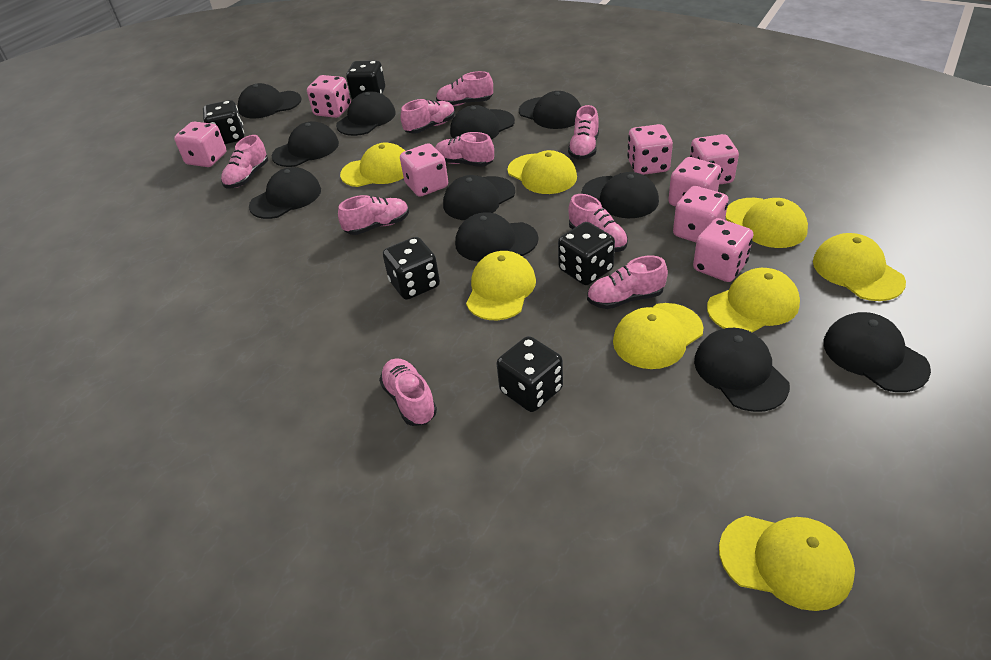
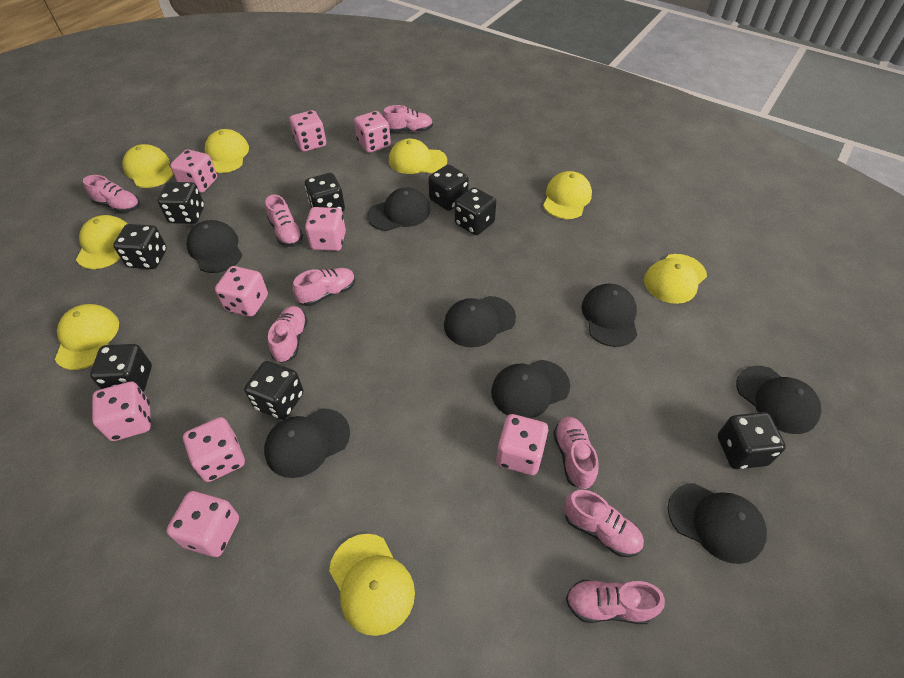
black cap: [238,83,302,118] [249,167,321,219] [272,121,339,167] [336,91,396,136] [443,175,515,220] [450,105,515,140] [455,212,538,262] [519,91,581,129] [582,172,659,218] [694,328,790,412] [824,312,931,392] = 11 -> [186,220,242,273] [264,408,350,478] [367,188,430,231] [444,296,516,347] [491,360,570,419] [582,283,637,347] [668,483,767,564] [736,366,821,434] = 8
black dice: [203,100,244,144] [346,61,385,100] [383,237,440,300] [497,336,563,412] [558,222,615,285] = 5 -> [90,344,152,392] [113,224,167,269] [158,182,204,224] [244,361,304,420] [305,173,345,212] [428,164,469,211] [455,187,496,235] [718,412,786,469] = 8
pink dice: [174,122,226,167] [307,75,351,118] [400,143,448,197] [627,124,673,175] [668,157,721,206] [673,186,728,242] [690,134,739,185] [693,218,753,282] = 8 -> [92,382,151,441] [166,491,239,557] [170,149,217,193] [183,417,245,482] [215,266,268,317] [290,110,326,152] [305,207,346,251] [354,111,391,153] [496,414,548,475] = 9
pink shoe: [221,135,268,188] [338,195,409,235] [379,358,437,426] [401,99,455,134] [435,132,494,167] [436,71,493,106] [568,105,599,160] [568,194,628,252] [587,255,668,309] = 9 -> [83,175,140,213] [266,195,303,247] [268,306,308,363] [292,268,355,306] [382,105,433,132] [553,417,598,489] [564,490,644,557] [566,580,665,624] = 8

